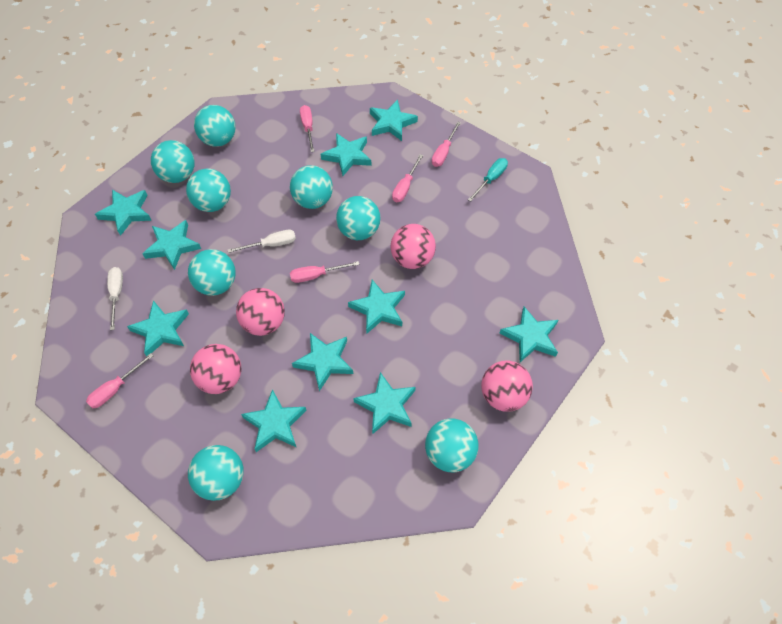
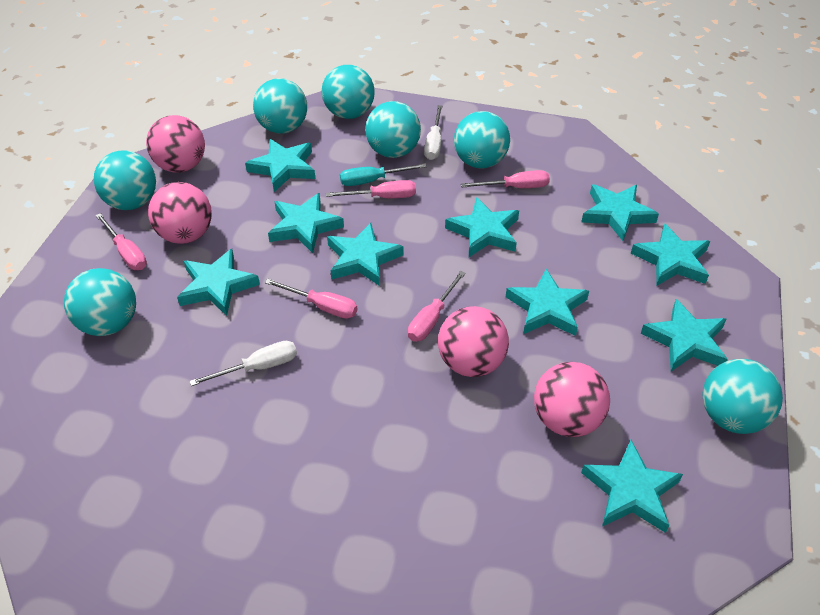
turquoise ball: [151,140,195,183] [186,169,231,212] [188,249,236,296] [188,445,244,501] [194,105,236,147] [290,165,333,209] [336,196,380,240] [425,419,478,472] = 8 -> [64,268,136,336] [94,150,156,210] [253,78,307,134] [322,65,375,119] [365,101,421,158] [454,111,510,169] [702,359,783,434] = 7

